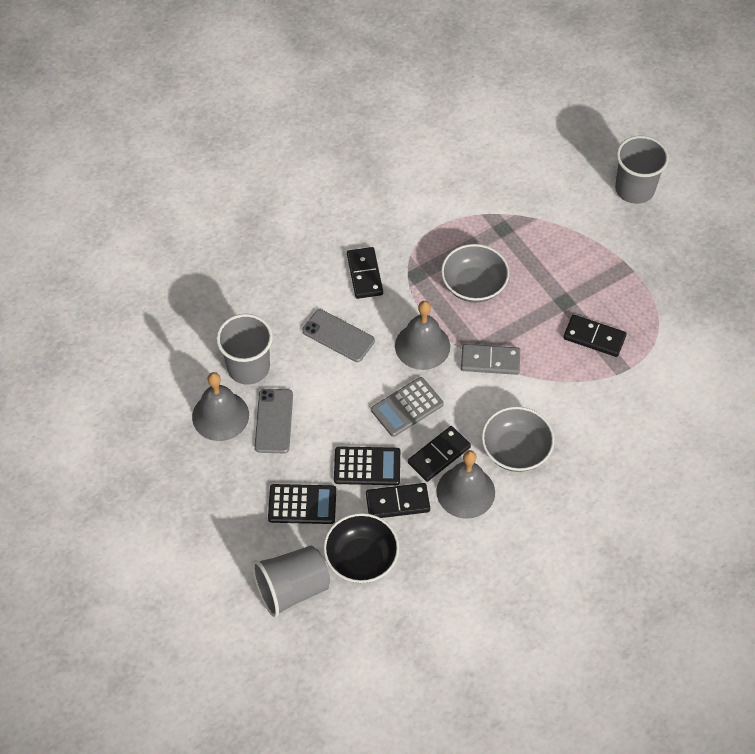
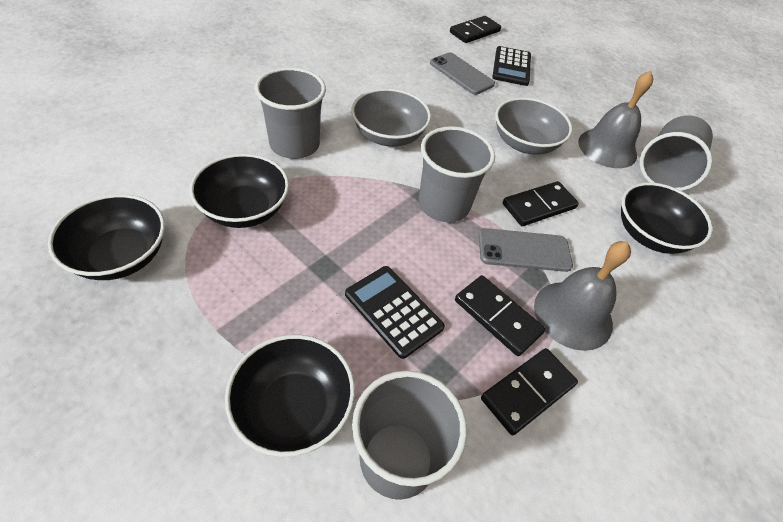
black bowl: [323,513,399,583] = 1 -> [48,194,165,280] [190,154,289,228] [225,335,355,457] [621,182,712,254] = 4
grey bell: [192,372,249,441] [395,301,450,370] [436,450,495,519] = 3 -> [534,241,631,351] [578,71,653,168] = 2
grey calculator: [371,377,444,437] = 1 -> none = 0
grey cup: [216,314,273,385] [252,545,330,617] [615,136,669,204] = 3 -> [255,67,326,159] [352,370,467,500] [419,126,495,222] [639,116,713,191] = 4
grey domino: [461,344,520,375] = 1 -> none = 0

